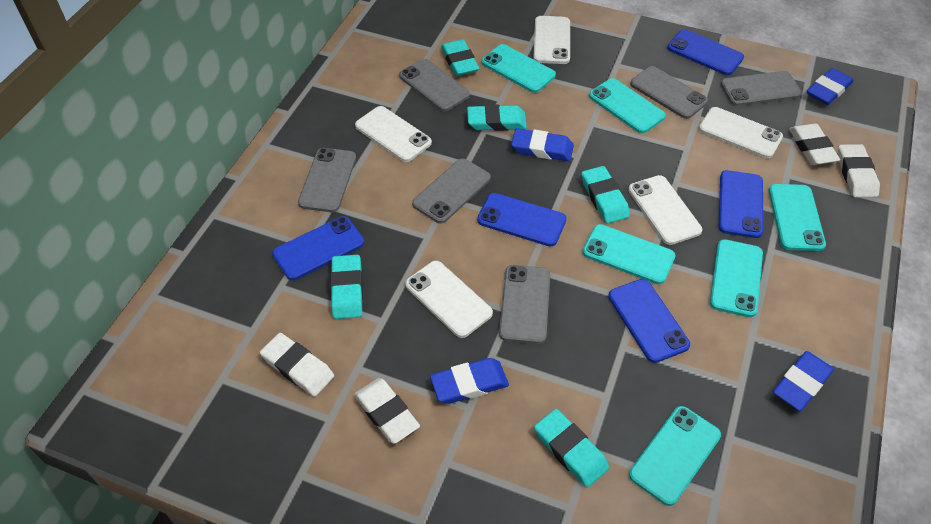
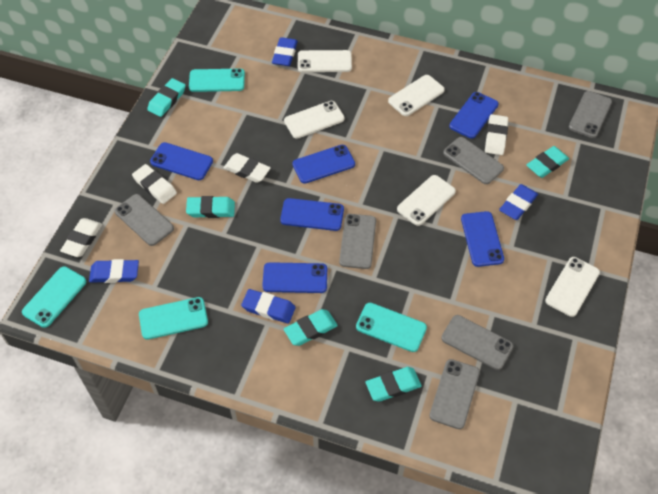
blue phone: [272,216,364,280] [477,193,567,247] [608,279,690,363] [667,30,744,75] [718,170,763,238] = 5 -> [150,142,213,180] [262,262,327,293] [280,198,344,231] [292,145,355,184] [449,92,499,139] [461,211,504,267] = 6
turquoise phone: [482,44,556,93] [583,224,675,284] [589,78,666,133] [629,406,721,506] [710,239,763,317] [769,184,826,251] = 6 -> [22,267,86,328] [139,297,208,340] [189,69,245,92] [356,303,427,352] = 4

